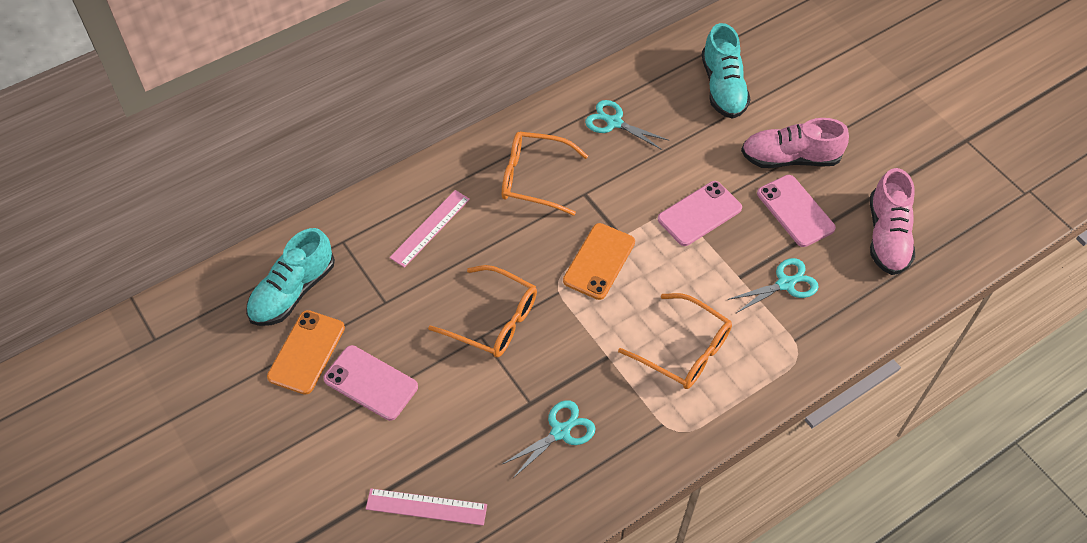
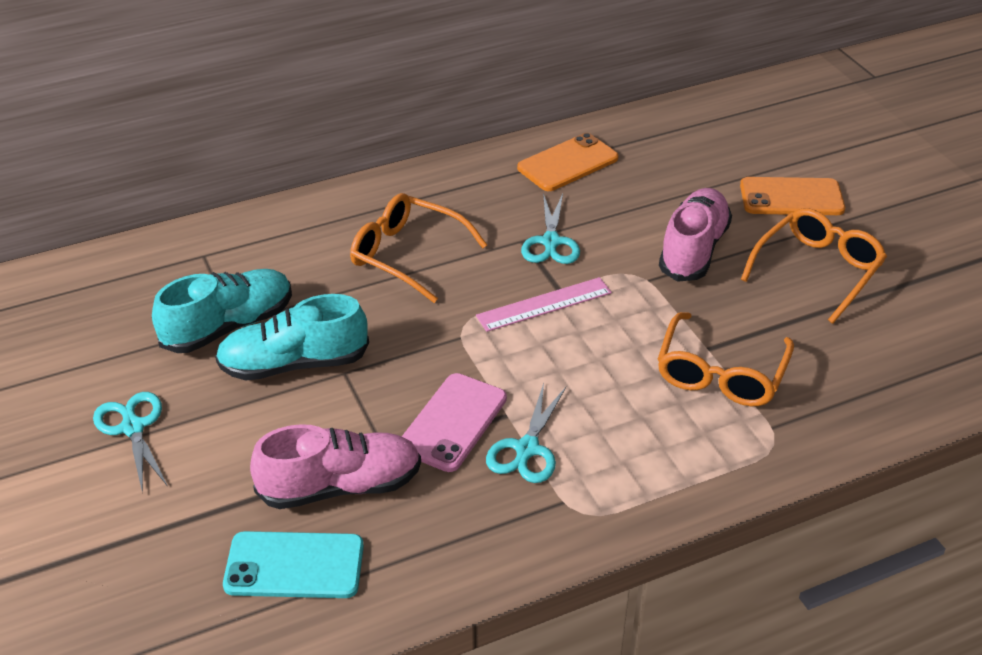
pink phone: [323,345,418,421] [658,181,742,246] [757,175,836,247] = 3 -> [402,373,507,472] = 1
pink ruler: [366,488,487,526] [390,190,470,268] = 2 -> [476,277,612,332] = 1
turquoise phone: none = 0 -> [223,531,364,598] = 1

